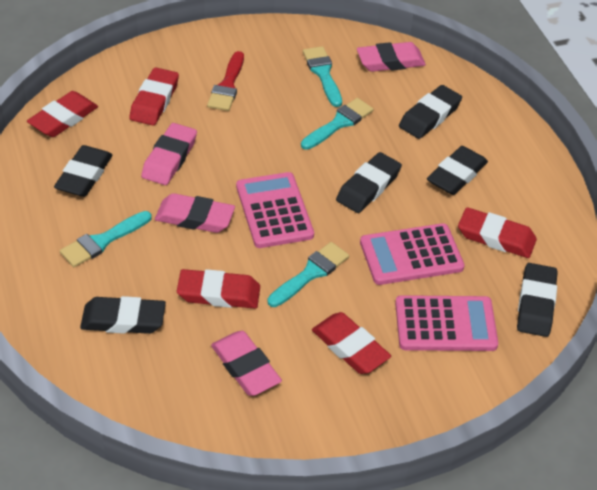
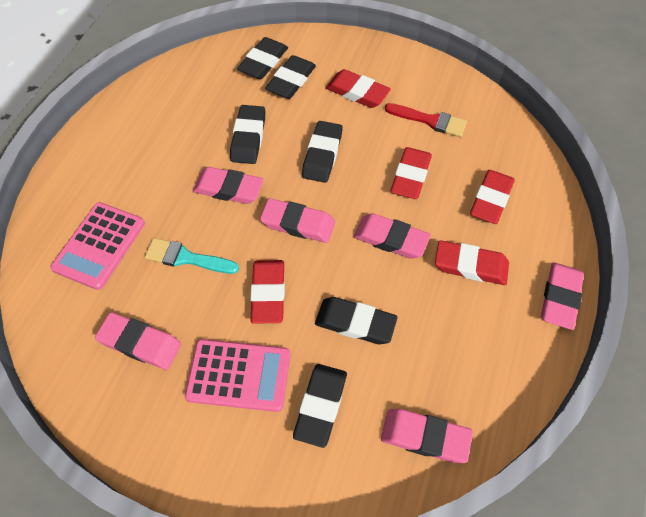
pink calculator: [236,172,314,248] [360,223,465,285] [395,295,498,351] = 3 -> [50,202,145,290] [185,339,291,412] = 2
pink eraser: [141,123,197,185] [155,193,235,233] [211,331,282,396] [357,42,426,72] = 4 -> [95,312,181,370] [193,167,264,204] [260,198,335,243] [354,213,431,259] [381,409,473,463] [541,262,584,330] = 6
turquoise brush: [60,211,152,267] [267,242,349,307] [301,98,373,150] [303,46,342,107] = 4 -> [145,238,239,274] = 1

